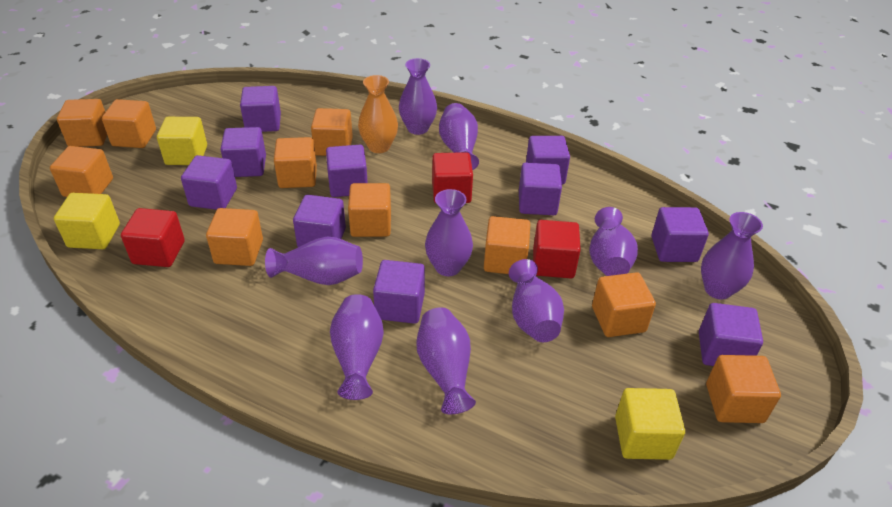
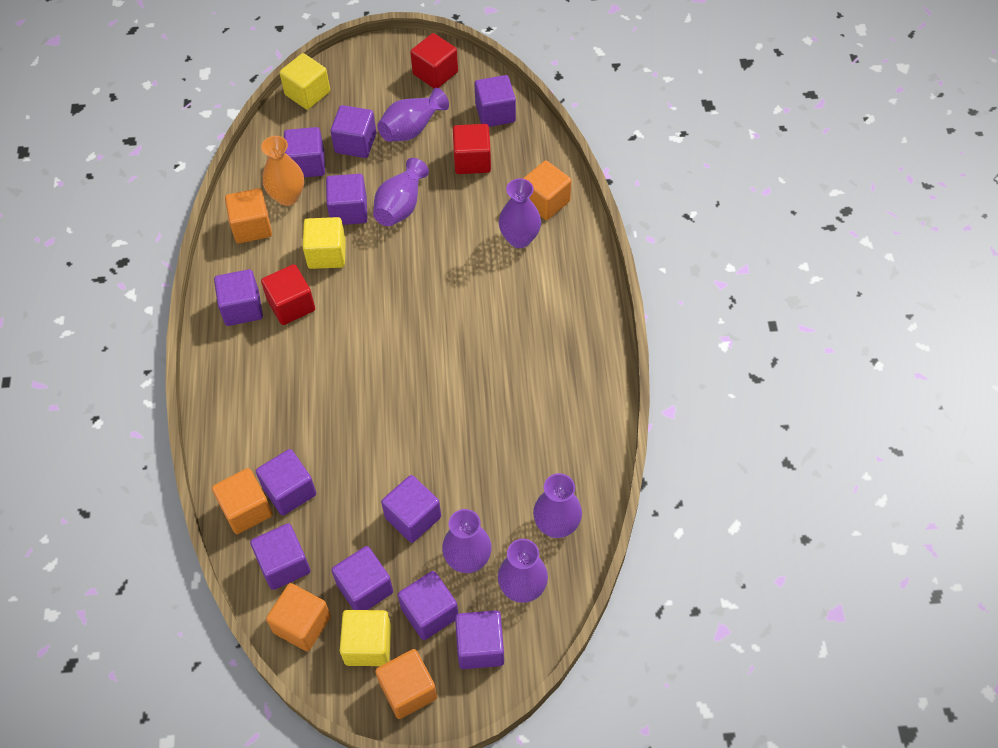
orange cube: [50,146,113,197] [57,99,107,147] [102,99,156,148] [206,208,263,266] [274,137,317,188] [311,108,353,156] [348,183,391,237] [484,216,530,274] [592,272,656,337] [706,355,781,423] = 10 -> [212,468,273,534] [225,188,272,243] [266,583,331,651] [375,649,437,719] [523,161,572,220] = 5
purple cube: [181,155,237,210] [220,127,266,177] [240,86,281,132] [293,195,346,247] [326,145,368,197] [373,260,425,324] [519,163,562,215] [526,136,570,185] [651,207,709,262] [699,303,763,366] = 10 -> [214,269,263,326] [250,523,311,590] [256,449,316,515] [284,127,325,177] [326,174,367,225] [330,105,376,158] [332,546,393,610] [381,475,441,543] [398,571,458,640] [455,610,504,669] [475,75,516,127] = 11
purple vase: [265,237,363,285] [330,294,384,400] [399,58,437,135] [416,307,476,414] [425,189,473,276] [439,103,479,170] [509,259,564,342] [589,207,638,276] [701,212,763,300] = 9 -> [373,158,429,226] [378,88,449,142] [442,509,492,573] [498,539,548,603] [499,178,541,248] [533,473,582,538] = 6

